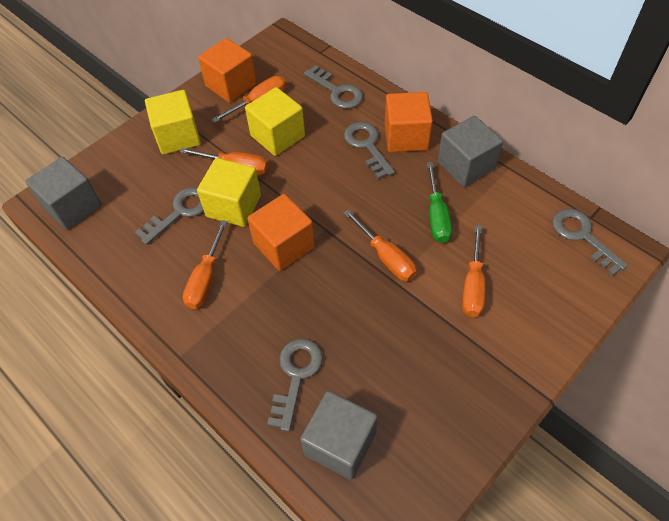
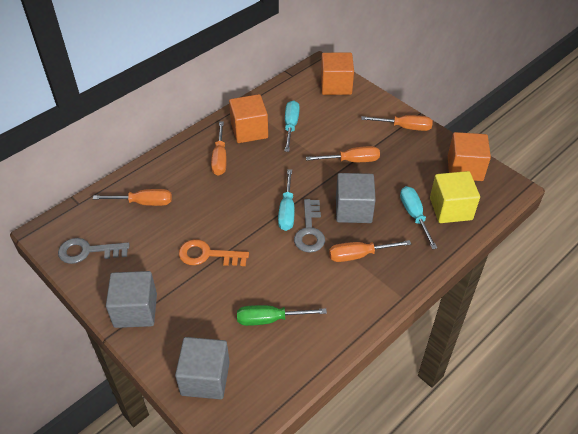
grey key: [135,187,204,245] [267,339,323,432] [304,65,363,109] [344,122,395,179] [552,208,628,276] = 5 -> [58,238,129,264] [294,199,325,253] = 2
orange key: none = 0 -> [179,239,249,266] = 1
turquoise screwdriver: none = 0 -> [278,169,294,231] [285,100,300,152] [400,186,437,249] = 3
yellow cube: [145,90,201,154] [197,158,261,227] [245,87,305,156] = 3 -> [430,171,480,223] = 1

